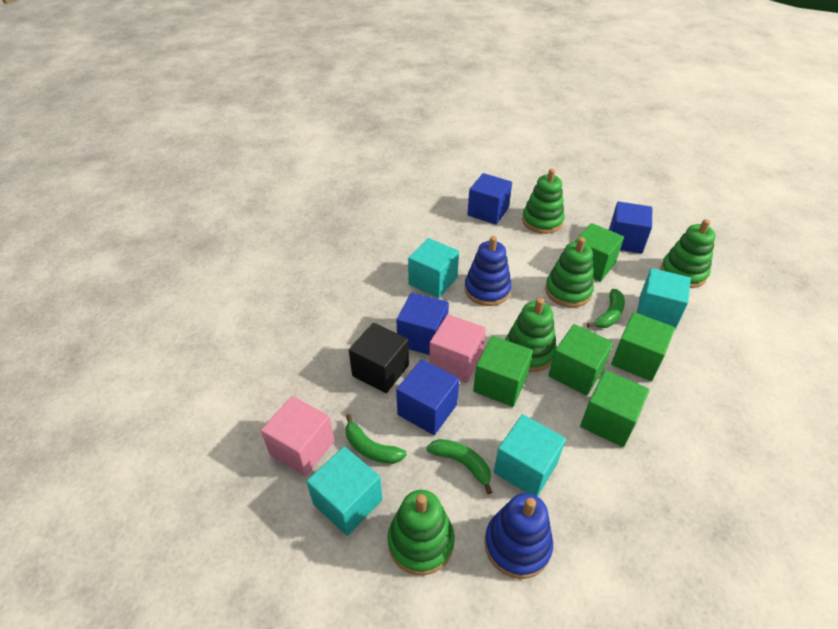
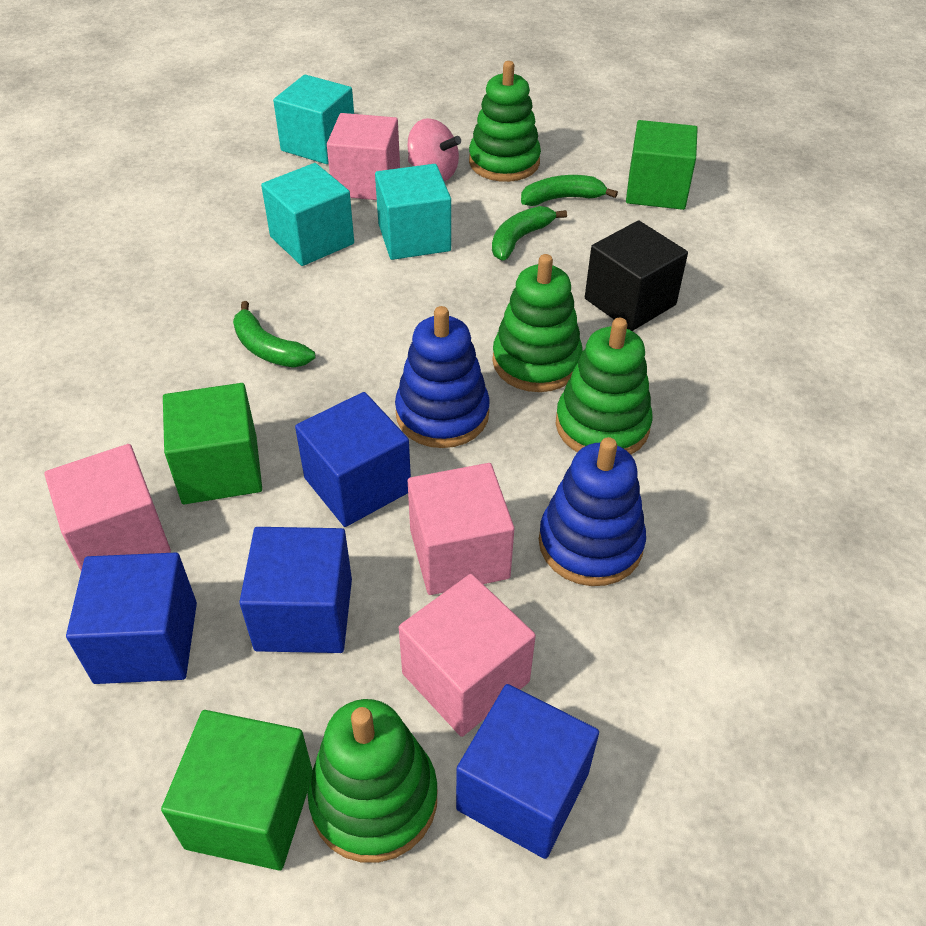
green cube: [473,336,533,407] [548,324,613,396] [575,223,624,282] [580,370,650,447] [611,312,675,381] = 5 -> [161,710,313,870] [163,383,262,504] [626,120,698,210] = 3
green stacking toy: [388,490,455,575] [505,298,557,372] [522,169,565,234] [545,237,594,307] [661,219,716,288] = 5 -> [307,699,437,863] [469,61,541,182] [492,254,583,392] [556,318,653,454] = 4
pink cube: [261,396,334,476] [429,314,486,383] = 2 -> [44,444,171,571] [327,113,400,200] [399,574,536,737] [408,463,514,595] = 4
pink spinning top: none = 0 -> [407,118,461,182] = 1
turquoise cube: [306,447,383,536] [408,238,459,298] [494,414,566,497] [637,268,691,329] = 4 -> [261,163,354,266] [273,74,354,164] [375,164,451,260] = 3

